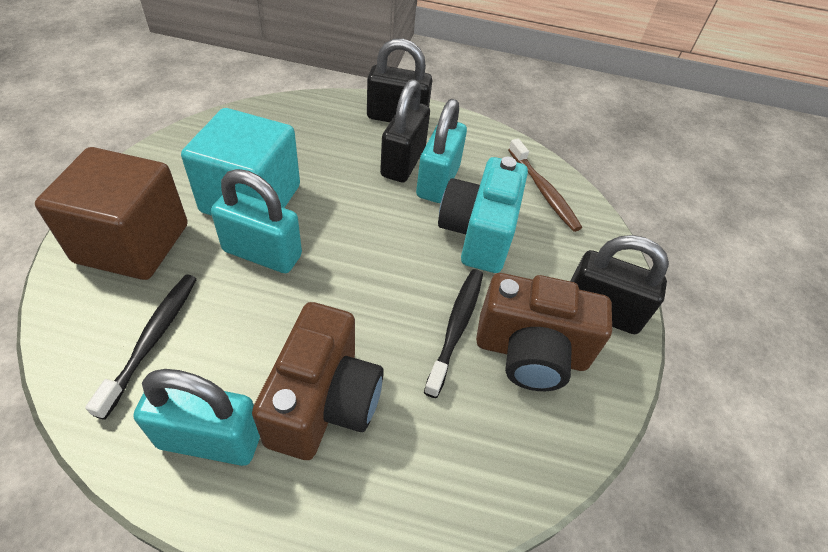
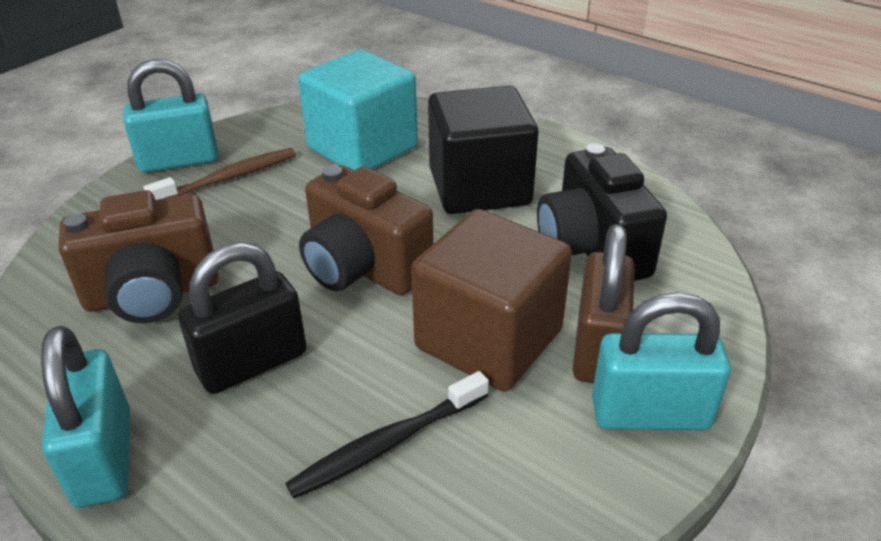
black camera: none = 0 -> [537,144,667,281] = 1
black cube: none = 0 -> [428,86,538,214] = 1
black padlock: [367,38,432,122] [380,79,430,182] [571,235,669,334] = 3 -> [178,242,307,394] = 1
black toothbrush: [85,274,197,420] [424,269,483,398] = 2 -> [285,371,489,499] = 1
brown padlock: none = 0 -> [573,224,635,383] = 1
turquoise camera: [438,157,528,273] = 1 -> none = 0

